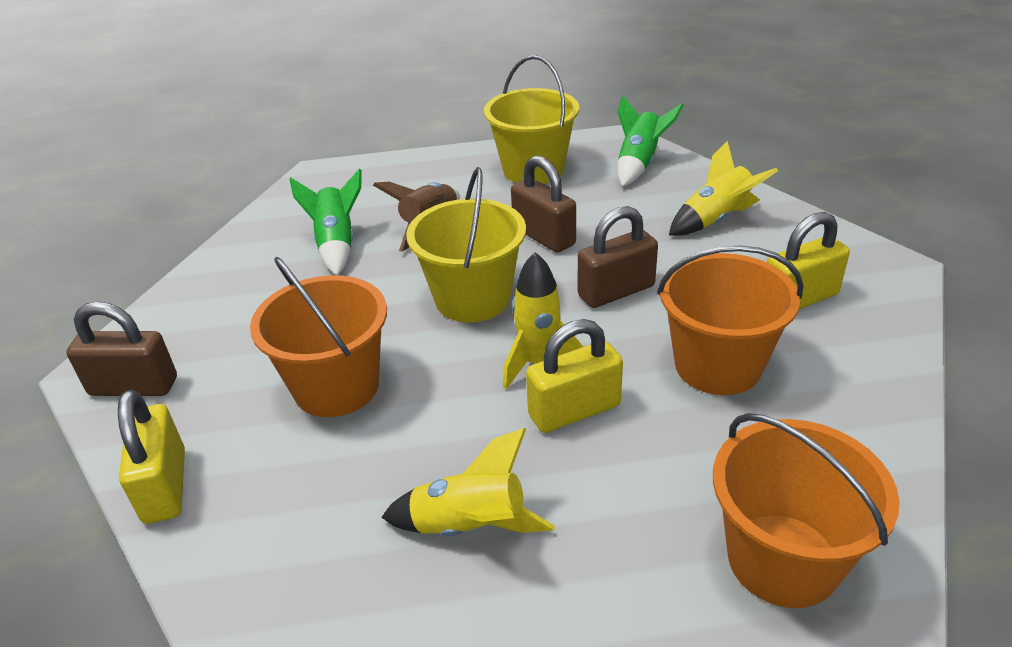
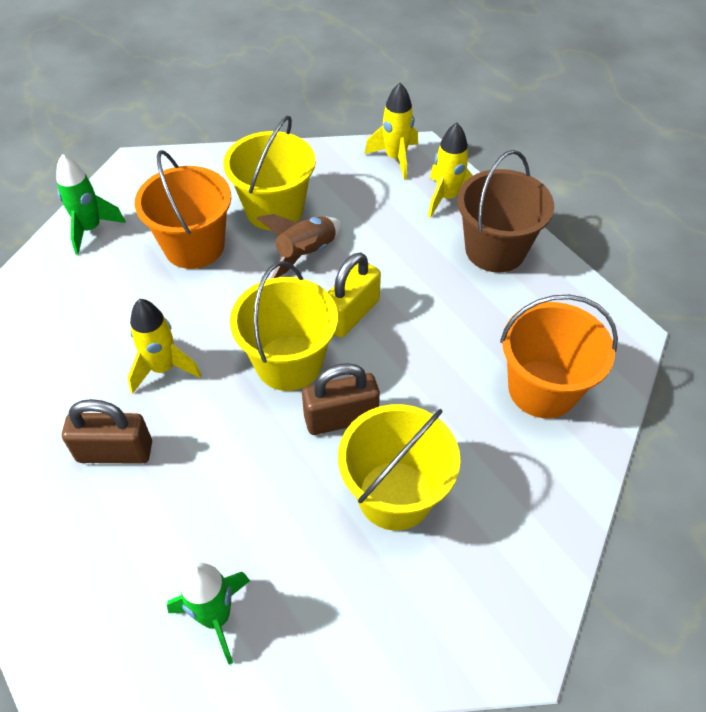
brown bucket: none = 0 -> [457,150,554,273] = 1
brown padlock: [66,302,177,396] [511,155,576,253] [578,206,658,308] = 3 -> [62,399,152,464] [302,363,380,435] = 2
orange bucket: [250,257,387,417] [657,245,803,395] [713,413,900,608] = 3 -> [135,150,231,269] [500,295,618,418] = 2
yellow bucket: [406,167,526,322] [484,55,579,184] = 2 -> [223,116,316,230] [230,261,338,391] [338,404,461,530] = 3
yellow padlock: [118,390,185,524] [526,319,623,433] [767,212,850,309] = 3 -> [328,252,381,338] = 1

